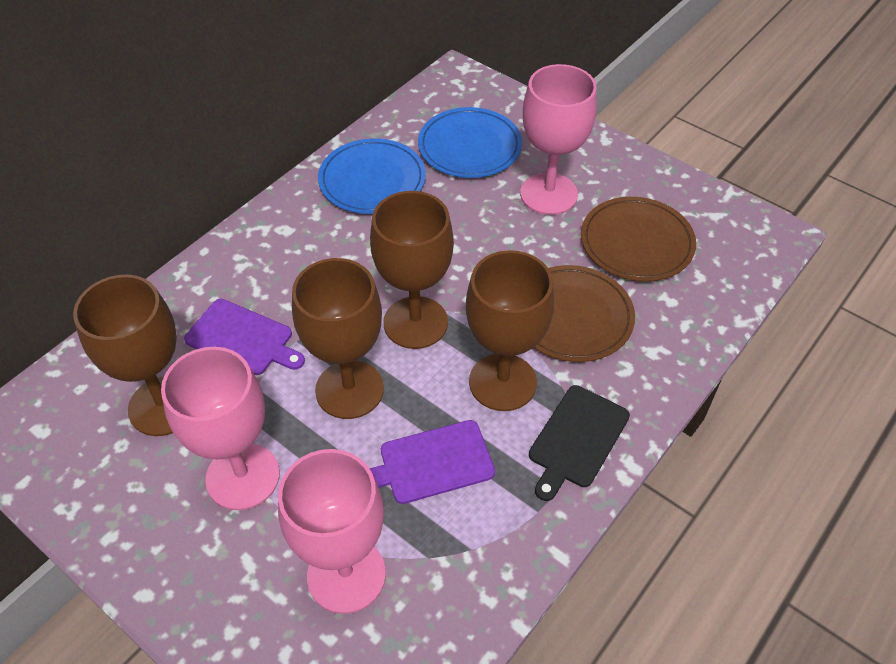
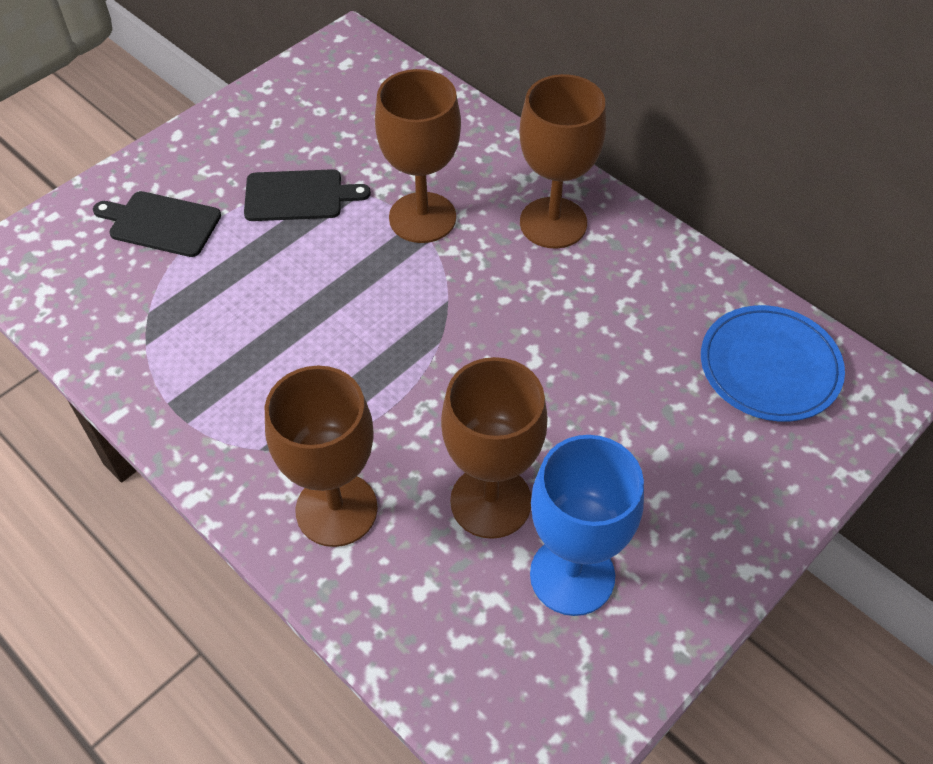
black cutting board: [529,385,630,501] = 1 -> [93,191,221,257] [244,169,371,221] = 2
blue goblet: none = 0 -> [530,435,644,616] = 1
blue plate: [318,138,426,214] [418,107,522,178] = 2 -> [701,305,845,422] = 1
brown plate: [534,265,635,362] [581,197,696,282] = 2 -> none = 0
pink goblet: [161,347,280,510] [278,449,386,614] [520,64,597,215] = 3 -> none = 0
purple cutting board: [184,299,305,375] [370,420,495,504] = 2 -> none = 0

